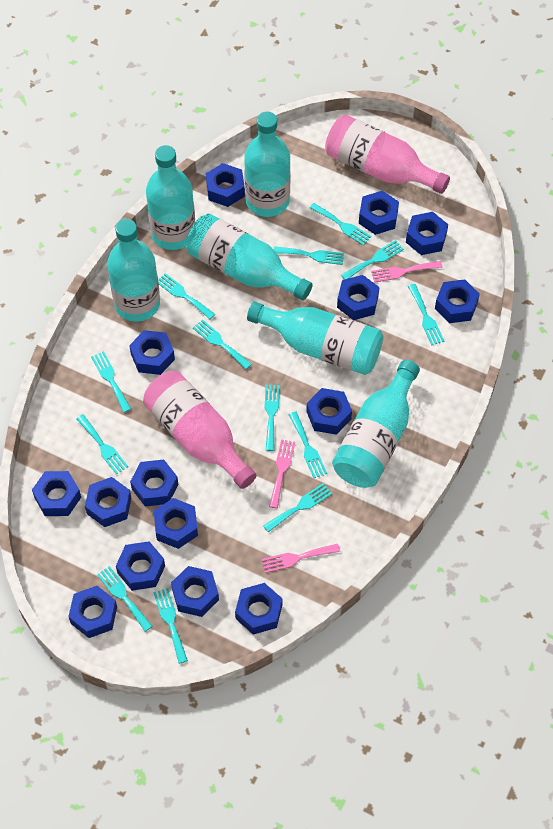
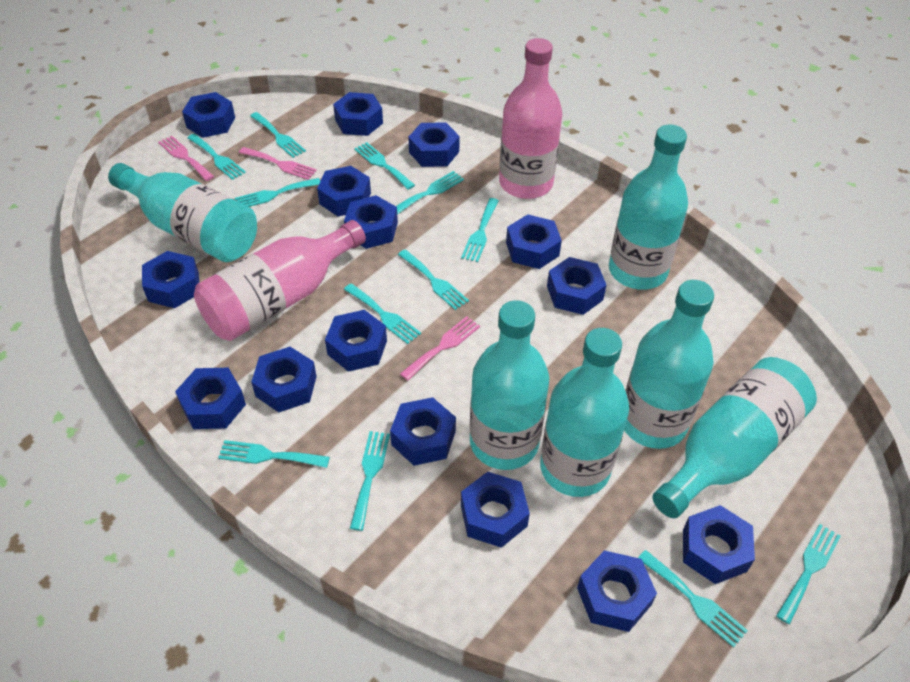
turquoise fork: [76,414,128,474] [91,351,131,413] [97,566,153,632] [154,588,188,664] [158,273,215,319] [193,319,252,369] [263,483,332,532] [264,385,280,451] [274,246,344,265] [288,412,327,478] [310,203,371,246] [341,240,404,280] [408,284,444,345] = 13 -> [187,134,246,180] [218,440,330,468] [234,178,320,207] [250,112,306,158] [344,283,421,344] [350,431,390,531] [354,142,415,190] [396,171,464,214] [398,249,469,310] [461,198,499,262] [638,550,748,648] [776,524,841,624] = 12

